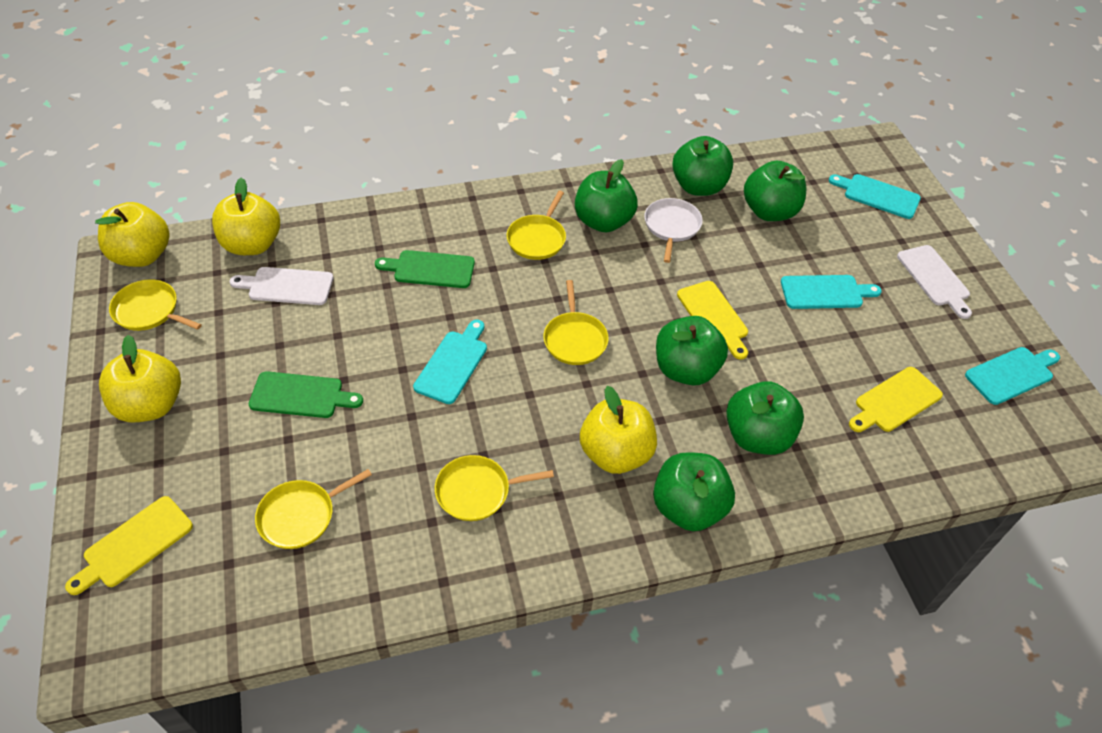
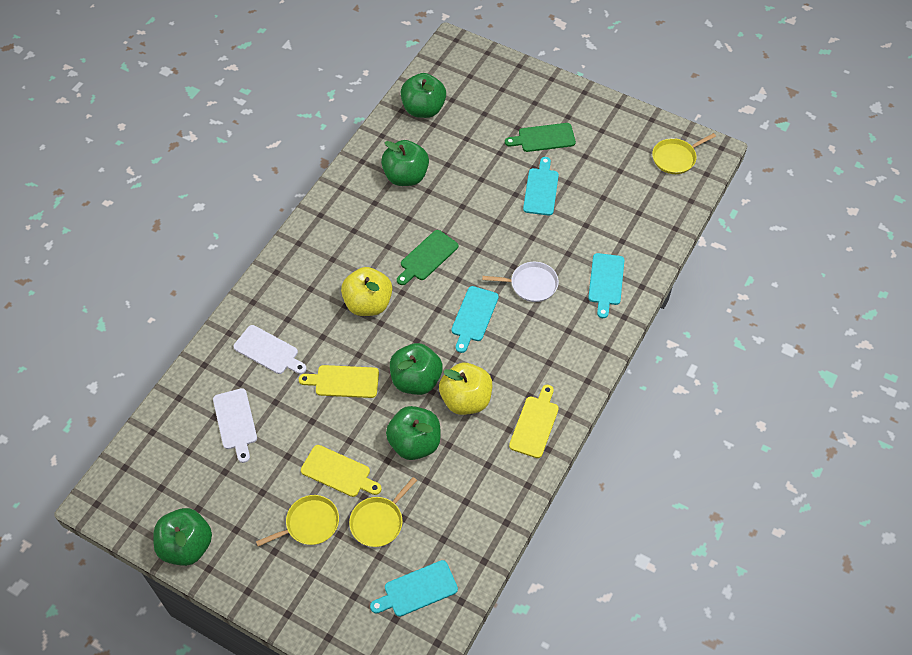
green apple: [575,159,638,232] [653,452,735,531] [656,316,728,386] [672,136,733,196] [726,381,804,455] [744,161,806,221] = 6 -> [153,508,212,566] [381,140,429,186] [386,406,441,460] [390,343,443,395] [401,73,446,118] = 5
yellow apple: [95,202,170,267] [99,335,181,422] [212,178,280,255] [580,386,657,474] = 4 -> [341,267,392,316] [439,363,492,415] = 2
yellow pan: [109,279,202,331] [255,469,372,549] [435,455,554,521] [507,191,566,260] [543,280,609,365] = 5 -> [256,495,339,546] [349,477,417,547] [652,133,716,174] = 3

